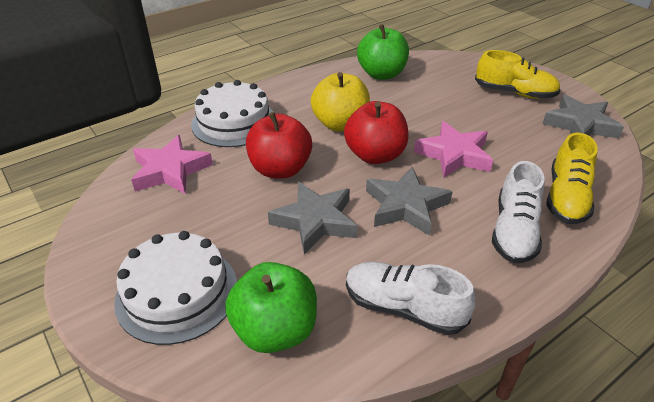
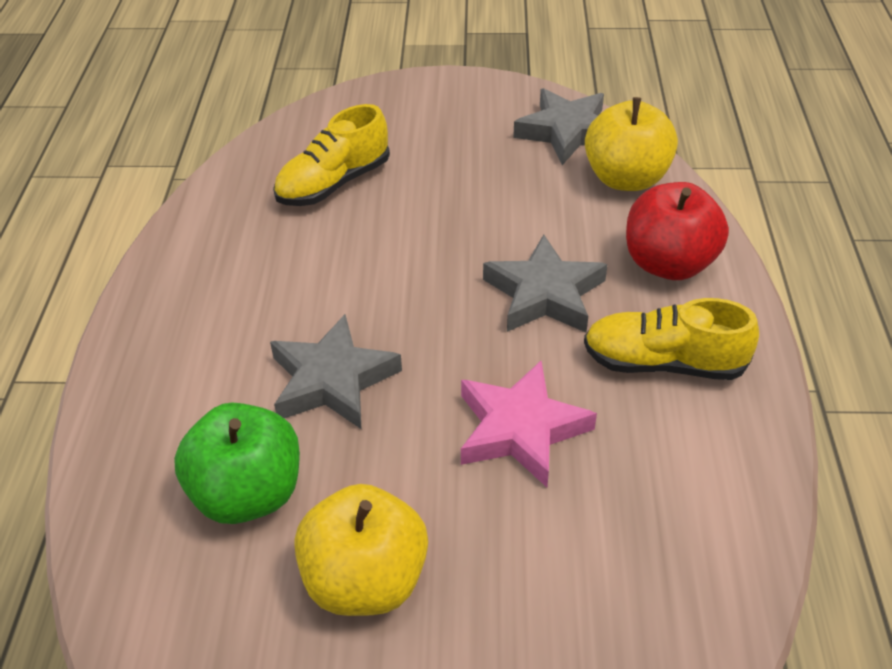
green apple: [225,262,317,353] [357,24,409,80] = 2 -> [174,402,300,524] = 1
pink star: [131,135,213,194] [414,121,493,178] = 2 -> [461,361,597,487] = 1
red apple: [246,112,312,179] [344,101,408,164] = 2 -> [626,182,729,280] = 1
white cake: [114,231,237,345] [191,80,273,147] = 2 -> none = 0
white shoe: [346,262,475,335] [492,161,545,263] = 2 -> none = 0
yellow apple: [311,72,370,132] = 1 -> [294,484,428,616] [585,97,678,191] = 2

